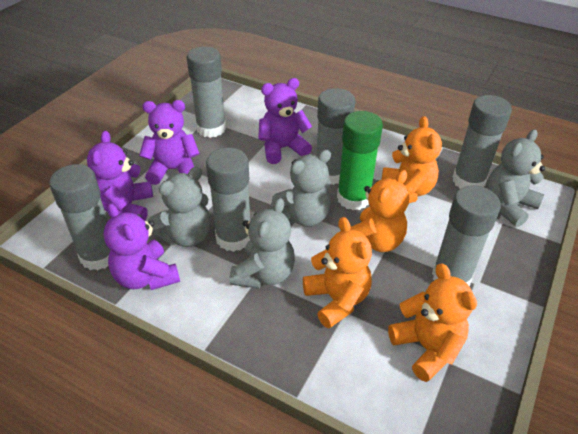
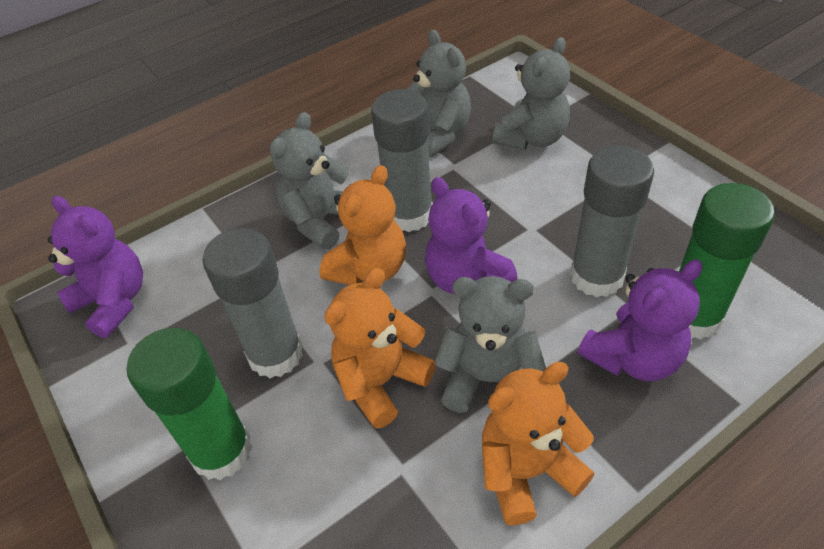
green glue stick: [337,111,383,210] = 1 -> [127,328,252,480] [679,183,775,340] = 2
grey glue stick: [49,164,110,271] [187,46,226,138] [206,147,250,252] [316,88,355,185] [432,185,501,286] [453,95,512,189] = 6 -> [203,228,303,378] [371,89,433,232] [570,145,654,297] = 3
orange teddy bear: [303,217,372,328] [350,170,409,252] [382,116,442,203] [388,263,477,382] = 4 -> [320,165,406,285] [324,268,436,429] [482,362,594,526] = 3
purple teddy bear: [87,131,153,221] [104,203,180,290] [139,100,200,185] [258,78,312,164] = 4 -> [48,196,143,338] [425,177,518,294] [578,260,702,381] = 3

